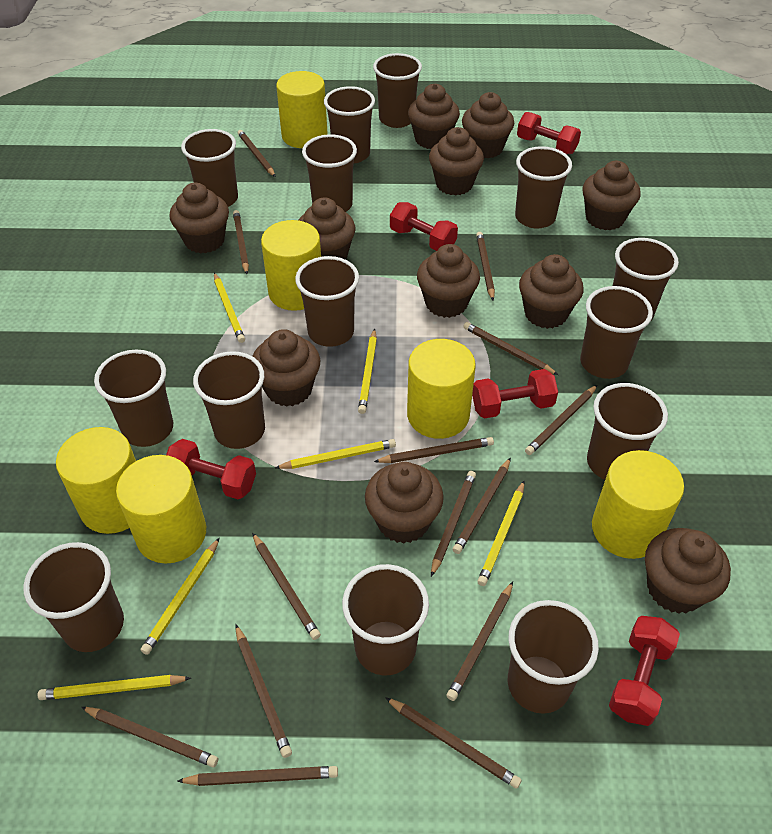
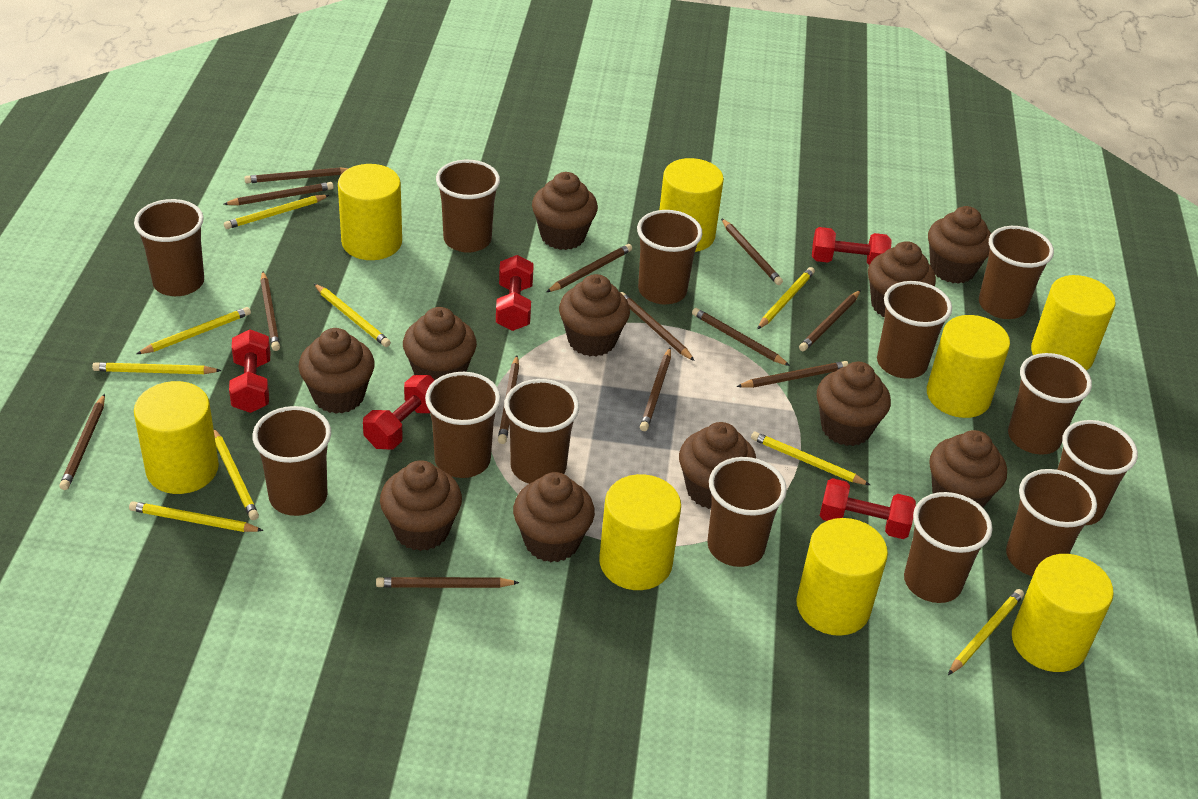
brown cup: [24,542,124,652] [94,350,173,447] [181,129,238,207] [193,351,265,449] [295,256,359,347] [302,134,357,212] [324,86,375,164] [342,564,429,676] [373,53,422,128] [508,600,599,714] [515,146,572,229] [580,286,653,379] [587,383,668,480] [613,238,679,322] = 14 -> [134,199,204,296] [252,406,331,516] [425,372,501,478] [436,160,500,253] [504,379,579,484] [637,210,703,304] [707,457,787,567] [877,281,952,379] [904,492,992,603] [979,226,1054,319] [1006,469,1097,576] [1008,353,1092,455] [1057,420,1138,525] = 13
brown pencil: [81,707,218,767] [177,766,338,786] [233,210,249,274] [235,624,292,758] [238,130,276,177] [252,533,321,640] [374,437,494,463] [385,697,521,789] [431,471,476,577] [446,581,513,701] [452,457,511,554] [463,322,558,375] [476,232,495,300] [525,385,597,455] = 14 -> [59,393,105,490] [224,182,334,205] [244,167,349,183] [260,271,280,351] [376,577,520,588] [498,355,519,444] [547,244,632,292] [620,292,695,361] [640,348,671,431] [692,308,790,366] [721,218,783,285] [736,361,848,388] [799,290,861,351] = 13
yellow cylinder: [56,427,136,534] [116,455,206,564] [261,220,321,311] [276,71,328,148] [407,339,476,439] [592,450,684,559] = 6 -> [134,381,219,494] [338,164,402,260] [599,474,681,590] [659,158,724,252] [796,518,888,636] [927,315,1010,418] [1012,554,1114,672] [1031,275,1116,371] = 8
yellow pencil: [38,675,191,700] [141,537,220,655] [214,272,245,343] [275,439,396,469] [358,329,377,414] [477,481,524,586] = 6 -> [92,362,222,374] [129,501,264,532] [136,307,251,354] [213,428,259,520] [224,195,329,229] [314,284,391,347] [751,432,870,485] [757,267,815,329] [948,589,1024,675] = 9

